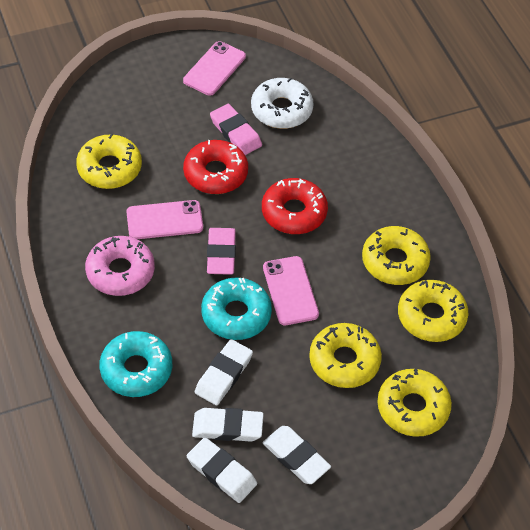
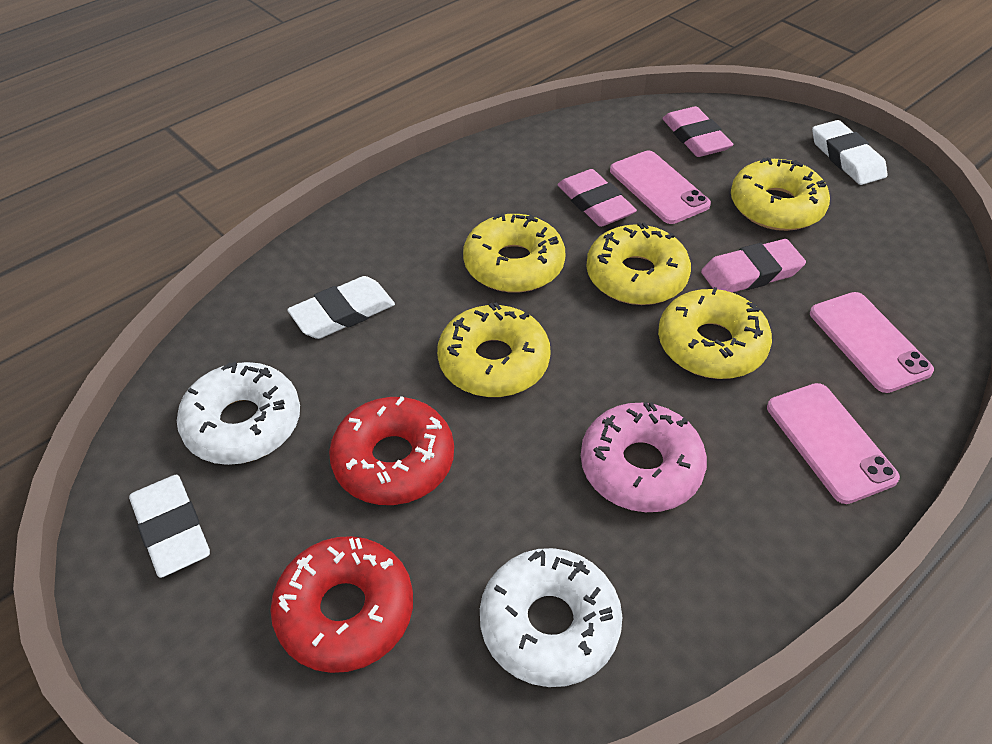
pink eraser: [207,228,236,275] [210,104,262,155] = 2 -> [557,169,637,227] [662,106,733,157] [701,239,806,293] = 3
turquoise donut: [99,331,172,397] [201,278,272,340] = 2 -> none = 0
white donut: [251,78,314,129] = 1 -> [177,362,300,465] [480,548,622,687] = 2
white eraser: [187,437,257,503] [192,408,264,442] [195,339,253,405] [263,426,331,484] = 4 -> [129,475,210,578] [287,276,395,339] [812,120,887,185] = 3

